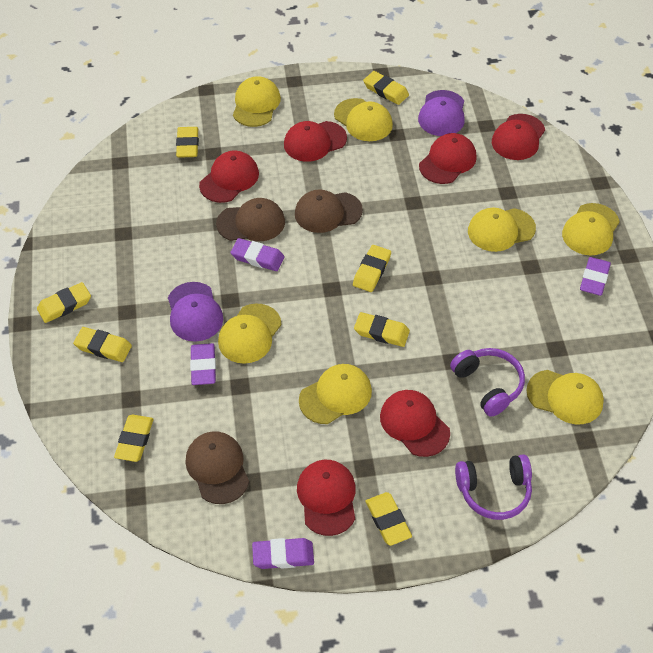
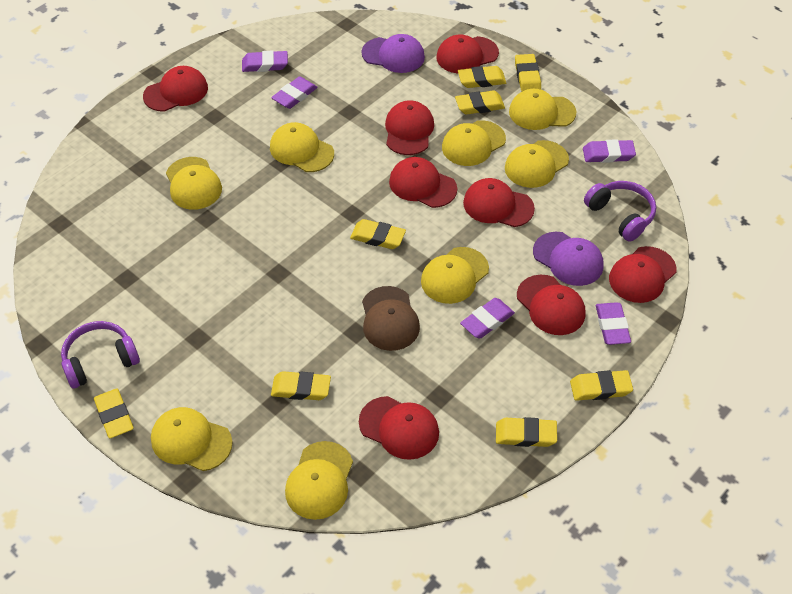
brown cap: [185,431,249,504] [216,198,285,241] [295,189,363,233] = 3 -> [362,286,420,351] = 1
purple eraser: [190,343,216,385] [231,238,285,271] [252,538,314,569] [580,257,611,296] = 4 -> [242,50,288,72] [271,77,318,109] [460,298,515,339] [583,139,636,163] [596,302,631,345] = 5
red cap: [199,151,259,203] [284,121,347,162] [297,460,356,536] [380,390,450,457] [419,133,477,184] [492,114,545,160] = 6 -> [143,66,208,112] [359,396,439,460] [385,100,434,155] [389,157,457,208] [437,35,499,73] [463,178,535,227] [517,275,586,335] [609,246,676,303] = 8
yellow cap: [218,303,281,364] [233,76,281,127] [299,364,372,424] [334,98,393,141] [468,208,536,252] [526,370,604,424] [562,203,620,255] = 7 -> [151,407,233,471] [166,157,222,210] [270,122,334,172] [285,441,353,520] [421,247,489,304] [442,120,506,166] [505,140,569,188] [509,89,576,130] = 8

